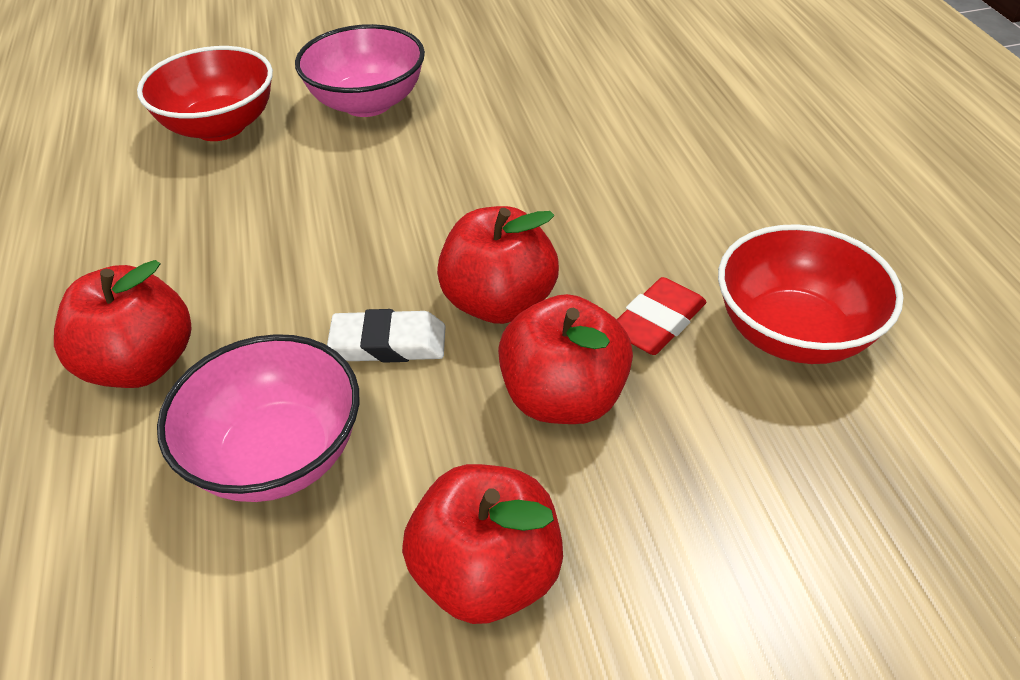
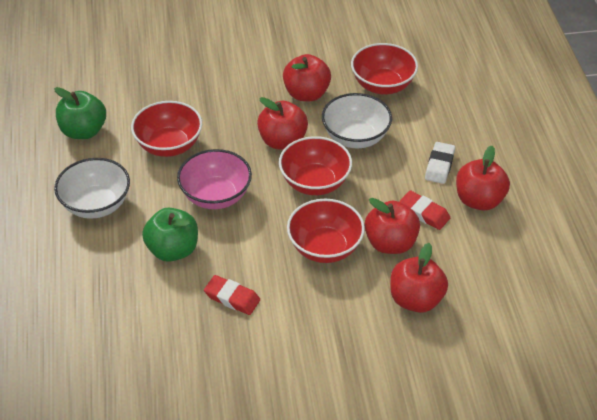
green apple: none = 0 -> [54,87,106,139] [142,208,198,262] = 2
pink bowl: [157,334,359,502] [295,24,425,117] = 2 -> [177,149,252,209] = 1
red apple: [54,260,191,388] [402,464,563,624] [437,206,559,324] [498,294,633,424] = 4 -> [257,97,308,150] [283,54,331,101] [365,198,420,254] [390,243,448,313] [456,146,510,211] = 5
red bowl: [137,46,273,141] [718,224,903,364] = 2 -> [131,101,202,157] [279,136,352,195] [287,199,365,263] [351,43,418,95] = 4
red eraser: [617,277,706,355] = 1 -> [204,275,260,315] [399,190,450,230] = 2
white bowl: none = 0 -> [54,158,130,219] [322,93,392,148] = 2

